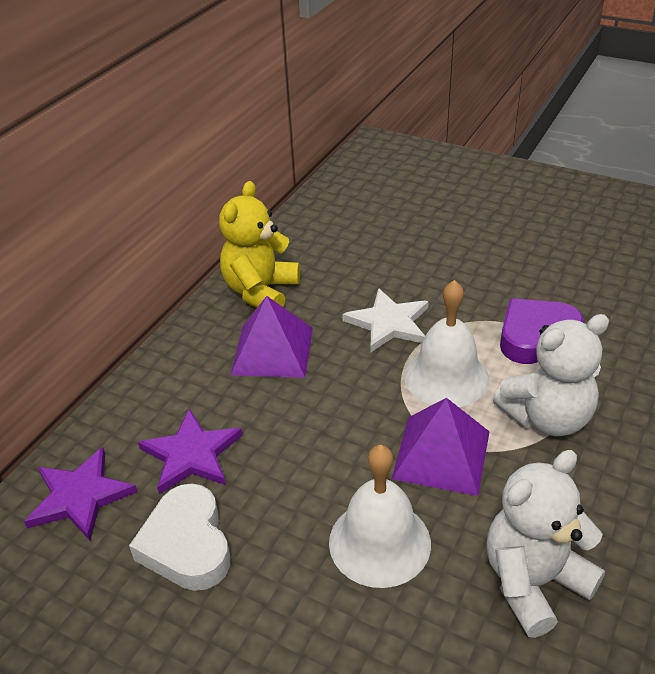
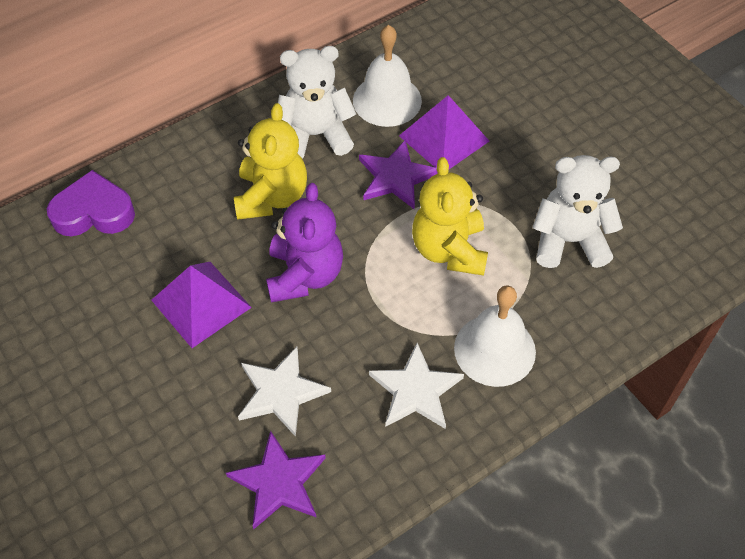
purple teddy bear: none = 0 -> [266,183,343,303] = 1
white heart: [129,483,230,591] = 1 -> none = 0
white star: [342,288,429,352] = 1 -> [238,347,331,437] [369,343,464,429] = 2
yellow teddy bear: [219,181,300,308] = 1 -> [234,103,307,220] [412,157,488,276] = 2

